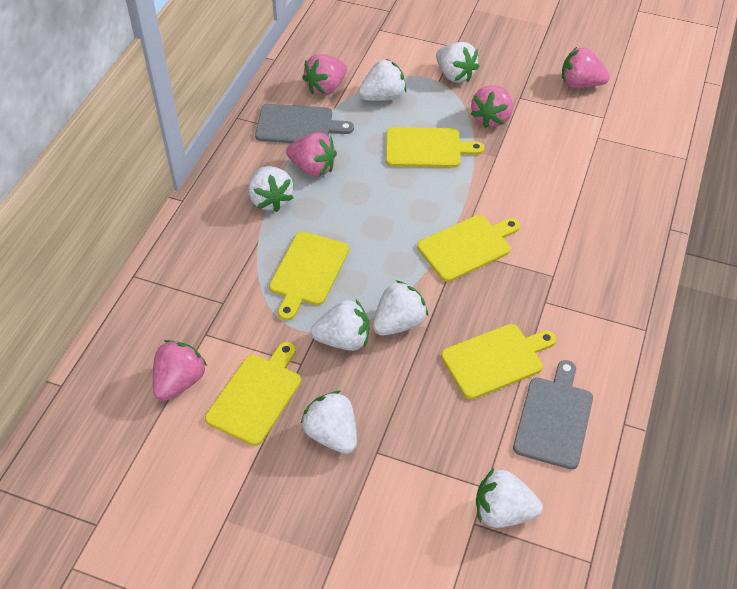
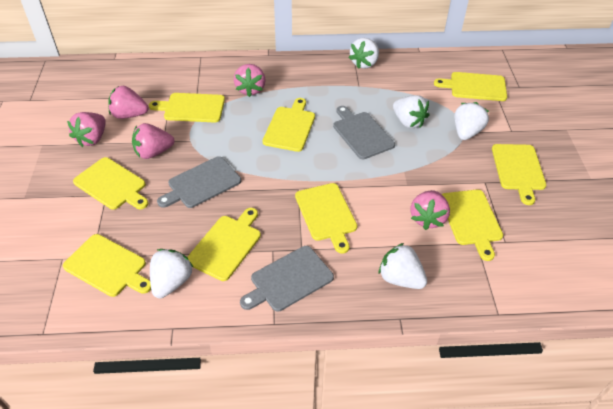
grey cutting board: [255,104,354,143] [513,360,593,469] = 2 -> [157,156,241,208] [240,246,334,312] [333,106,395,159] = 3
white strawberry: [249,166,294,212] [301,391,357,454] [311,300,369,351] [359,59,407,101] [373,280,428,335] [436,42,480,83] [476,469,543,528] = 7 -> [150,249,193,298] [349,38,379,69] [379,243,427,289] [393,95,429,128] [455,102,489,140] = 5
yellow cutting board: [205,342,301,446] [269,231,349,321] [386,127,485,168] [417,215,520,282] [441,324,556,399] = 5 -> [63,234,151,297] [73,157,149,210] [149,93,225,123] [187,208,261,281] [263,98,315,152] [295,183,357,254] [434,72,507,101] [442,189,503,261] [492,144,546,205] = 9

